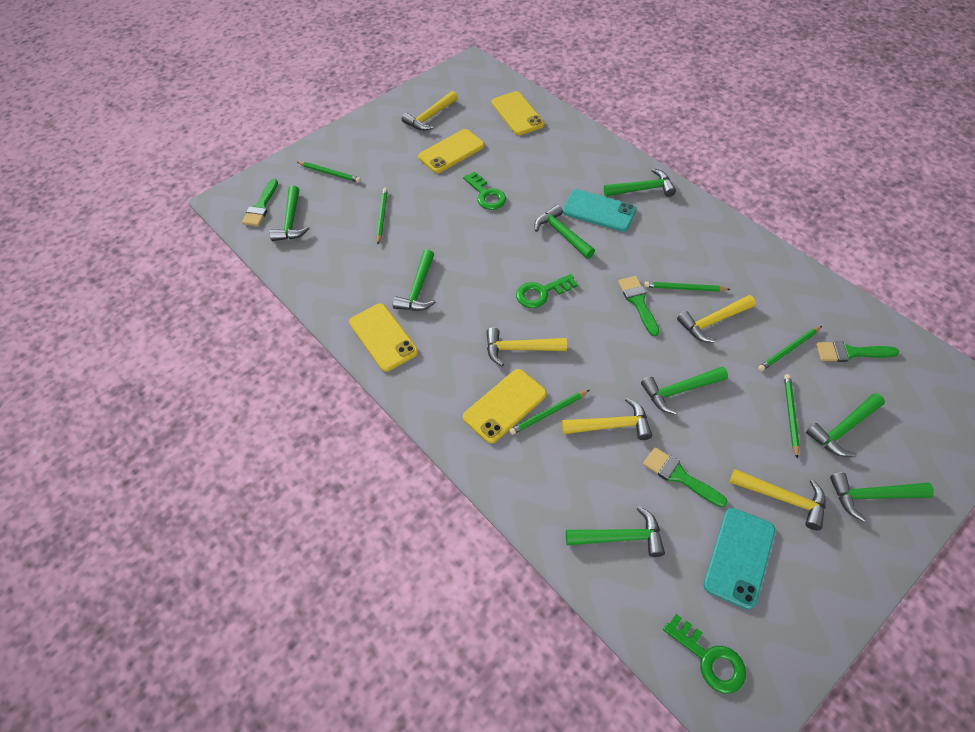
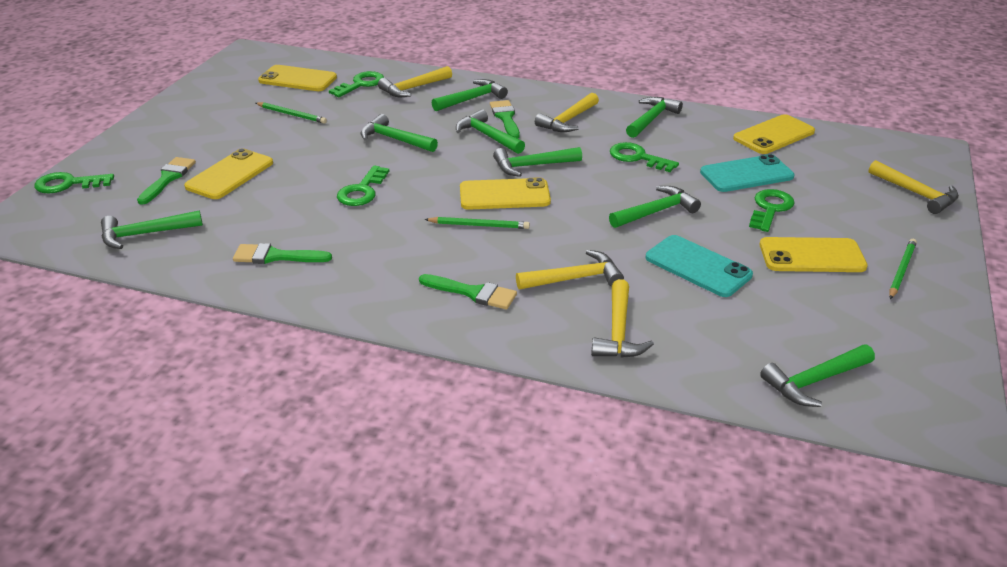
green key: [463,172,506,210] [516,274,578,308] [663,614,746,693] = 3 -> [34,172,114,193] [329,71,384,97] [337,165,389,206] [610,142,679,172] [749,189,795,232] = 5
green pencil: [297,162,361,183] [376,188,388,244] [509,390,590,435] [644,282,731,292] [758,326,822,371] [784,374,800,459] = 6 -> [256,102,327,124] [424,217,530,229] [889,239,917,299] = 3
yellow phone: [349,304,418,372] [418,129,485,173] [463,369,547,443] [492,91,545,135] = 4 -> [184,148,273,199] [258,65,337,91] [460,177,551,210] [733,114,815,154] [760,237,868,272] = 5

